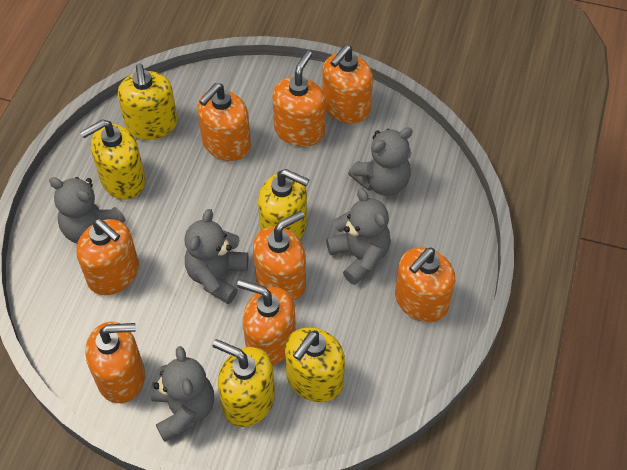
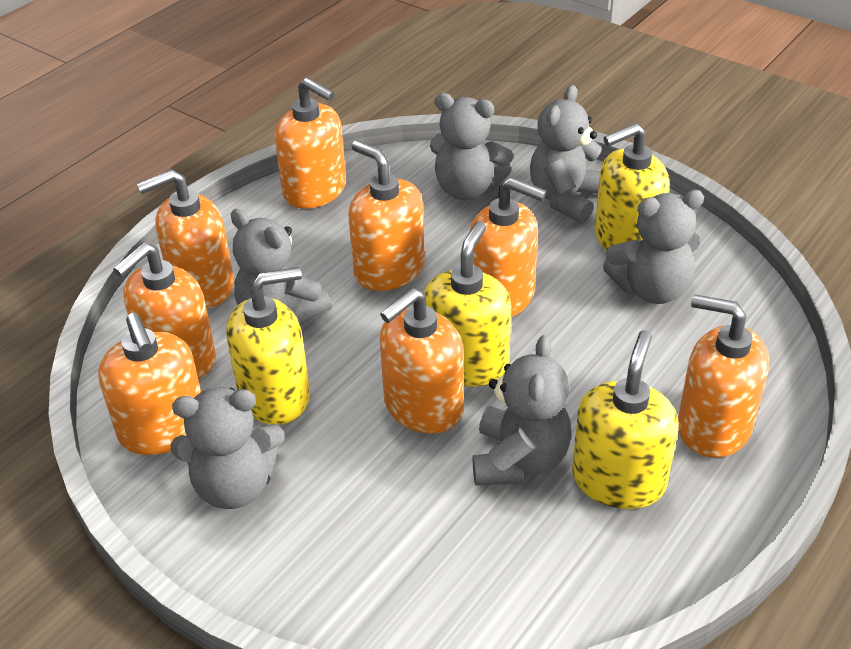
grey teddy bear: [49,177,126,243] [151,346,214,442] [184,209,248,304] [326,188,391,285] [348,127,413,196] = 5 -> [170,388,285,509] [231,209,332,325] [430,93,513,200] [473,335,572,486] [530,85,602,223] [603,190,704,304] = 6
yellow soap dispenser: [80,119,145,200] [118,64,177,140] [213,339,275,427] [258,169,310,239] [285,327,345,402] = 5 -> [227,267,310,425] [424,221,511,386] [572,330,679,509] [595,123,670,250] = 4

